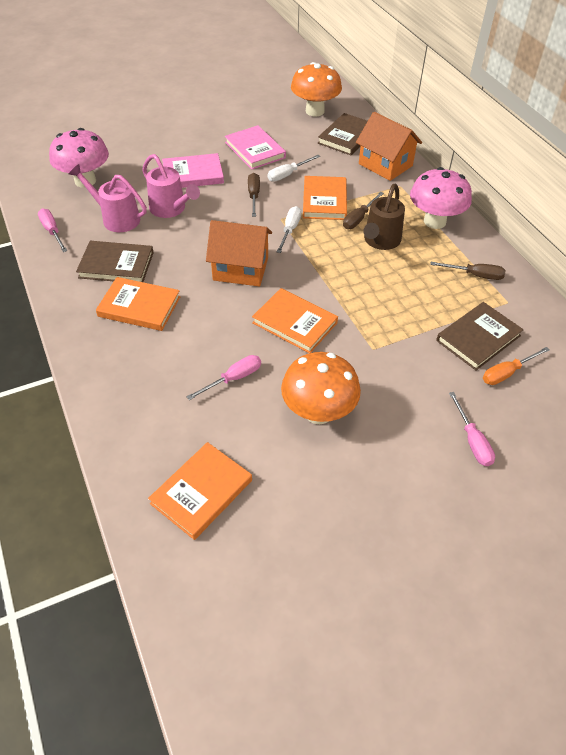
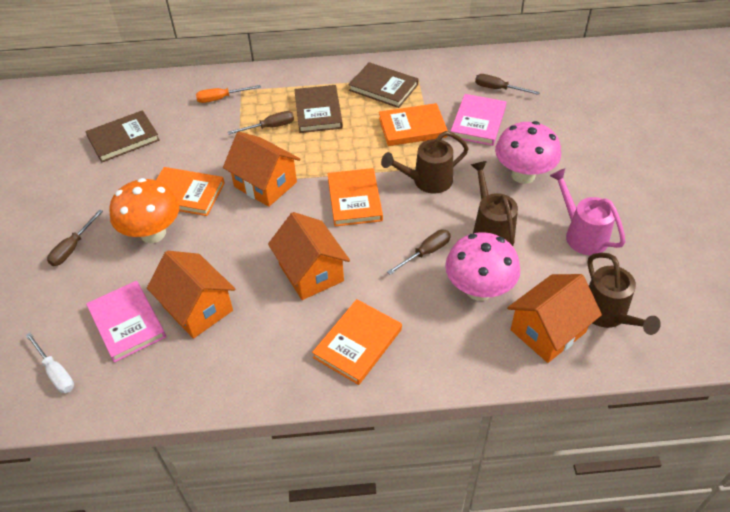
brown screwdriver: [248,173,260,217] [343,192,384,229] [430,262,506,280] = 3 -> [47,210,103,266] [228,111,294,135] [387,230,451,275] [475,74,540,95] = 4
brown watering can: [363,184,405,250] = 1 -> [381,131,469,194] [471,161,518,246] [587,253,661,335] = 3
orange house: [206,220,272,287] [356,112,422,181] = 2 -> [147,251,235,339] [223,132,300,207] [268,212,350,300] [507,274,602,363] = 4
orange mushroom: [281,352,361,424] [291,62,342,117] = 2 -> [109,178,180,243] = 1
pink screwdriver: [38,208,67,252] [187,355,261,400] [449,392,495,466] = 3 -> none = 0
pink watering can: [69,164,147,232] [142,154,200,218] = 2 -> [550,168,625,255] = 1
white screwdriver: [268,155,320,182] [277,206,302,253] = 2 -> [25,333,74,393] = 1

